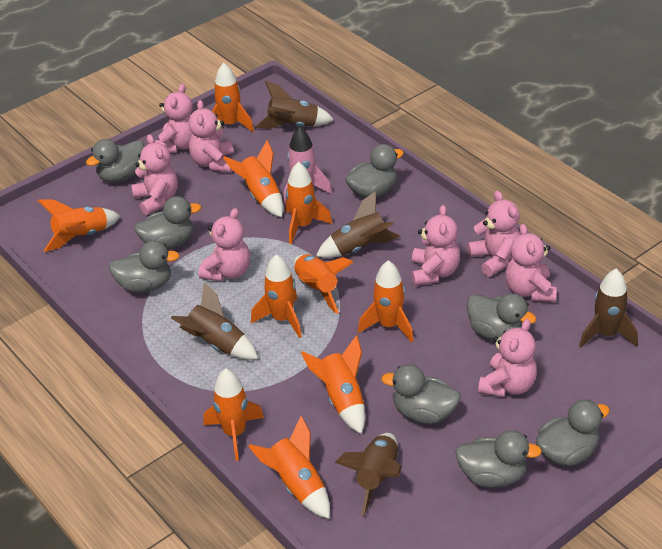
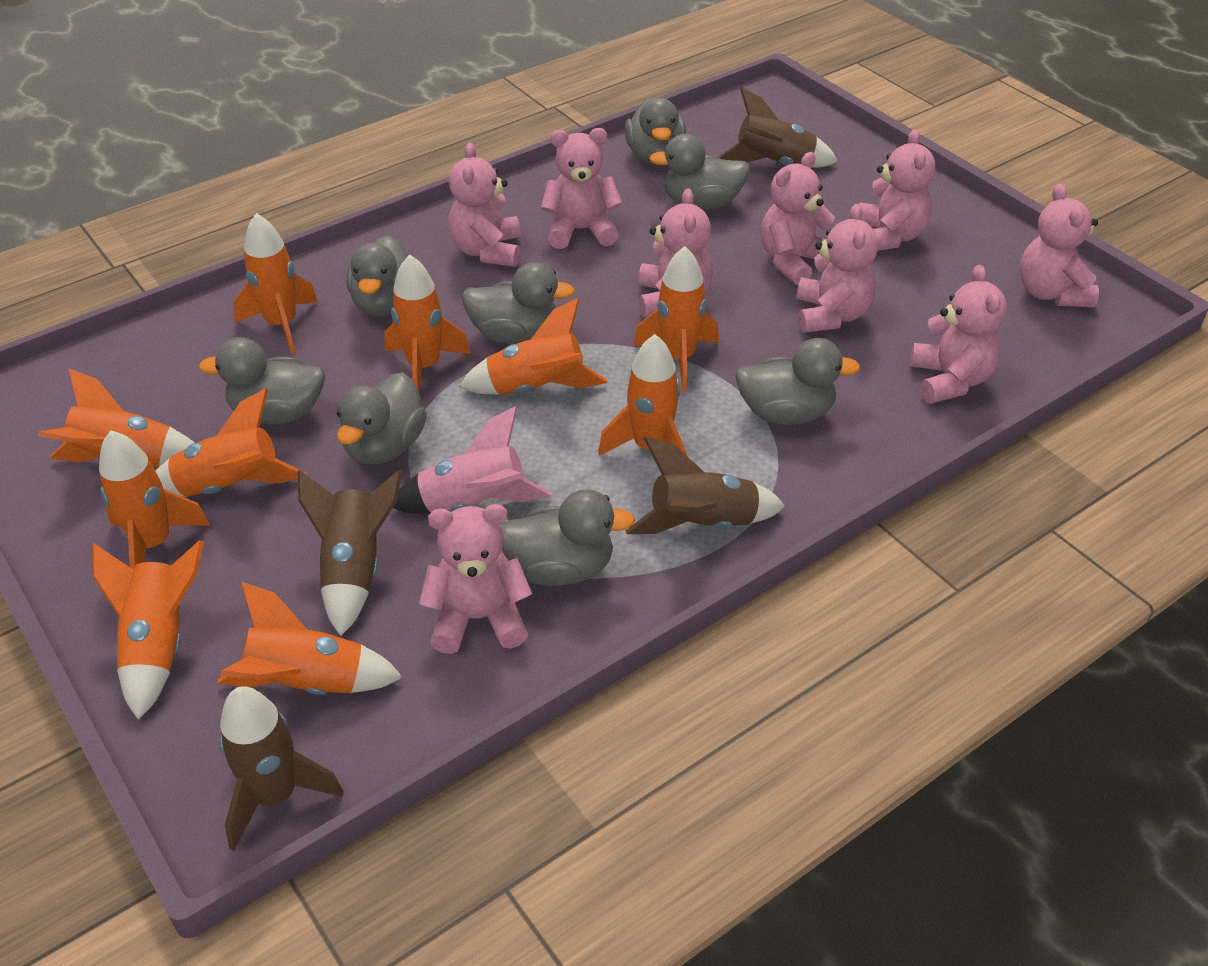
brown rocket: [171,282,258,360] [256,81,334,129] [316,191,400,258] [335,433,401,516] [579,269,638,348] = 5 -> [219,686,344,851] [298,469,402,636] [626,436,785,534] [719,88,838,167] = 4
pink teddy bear: [132,134,178,215] [155,84,193,153] [188,100,234,172] [198,208,250,281] [411,205,460,286] [467,190,520,277] [478,319,537,397] [505,224,557,302] = 8 -> [419,504,532,654] [448,143,521,267] [541,128,622,249] [638,188,713,318] [761,152,835,286] [796,204,878,333] [859,129,935,250] [910,265,1007,403] [1020,184,1099,307] = 9

